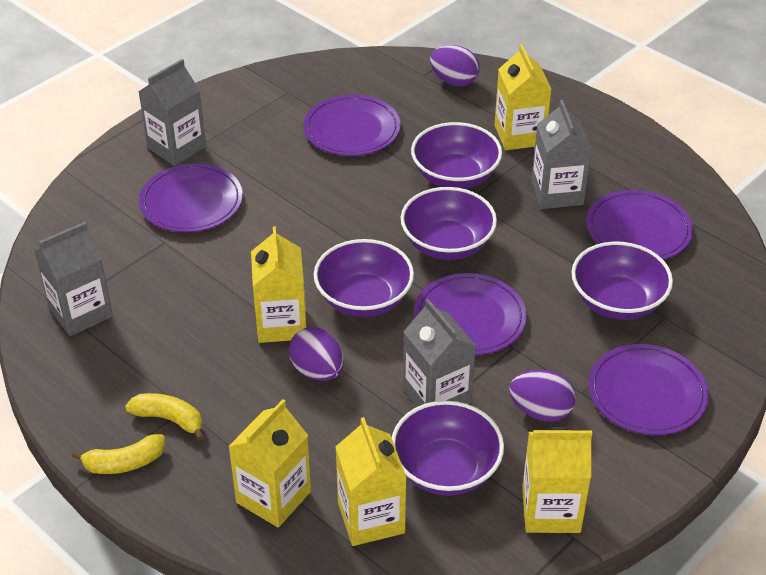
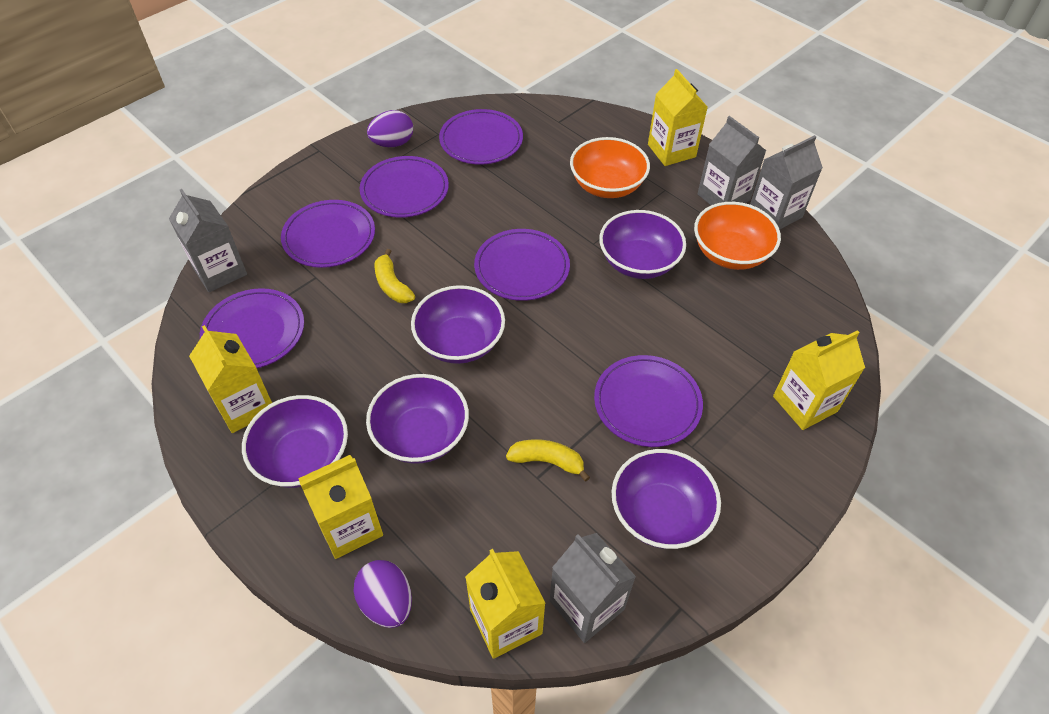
orange bowl: none = 0 -> [570,137,650,198] [694,202,781,270] = 2
purple egg: [289,327,344,381] [430,45,479,86] [509,370,576,422] = 3 -> [353,560,412,628] [367,110,413,147] = 2
purple plate: [139,163,243,232] [303,95,401,156] [414,273,527,355] [587,190,693,260] [589,344,709,435] = 5 -> [200,288,304,368] [281,200,375,268] [360,156,449,218] [439,109,523,165] [474,229,570,301] [594,355,703,447] = 6

